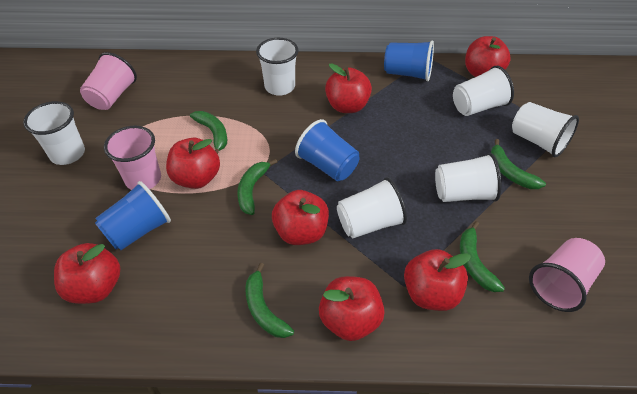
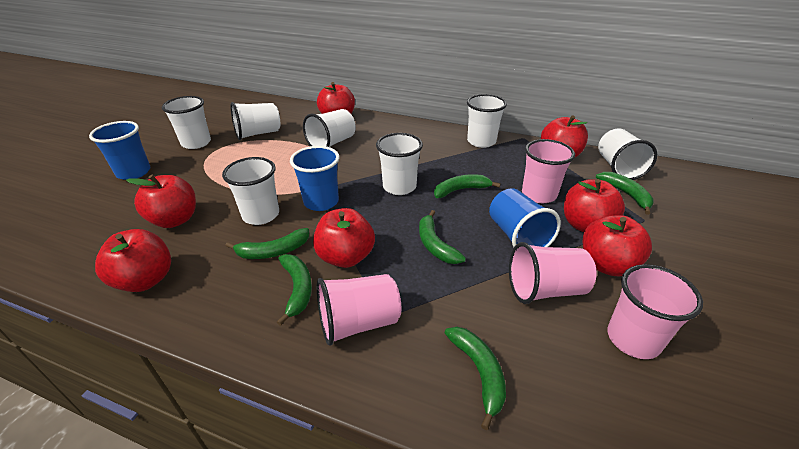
green banana: [190,111,227,154] [237,159,277,215] [245,263,294,338] [460,221,505,292] [491,139,546,189] = 5 -> [226,228,309,259] [277,254,312,326] [419,210,466,264] [434,174,501,198] [444,327,506,430] [596,172,654,215] = 6
pink cup: [80,52,137,110] [104,126,161,190] [529,238,605,312] = 3 -> [317,274,401,345] [509,242,597,304] [522,139,575,203] [607,264,703,359] = 4
white cup: [23,101,85,165] [256,38,298,96] [337,177,407,238] [435,153,502,202] [453,66,514,116] [512,102,579,157] = 6 -> [162,96,211,149] [222,157,279,225] [230,102,280,140] [303,109,356,147] [376,133,423,195] [467,94,507,148] [598,129,657,180] = 7

